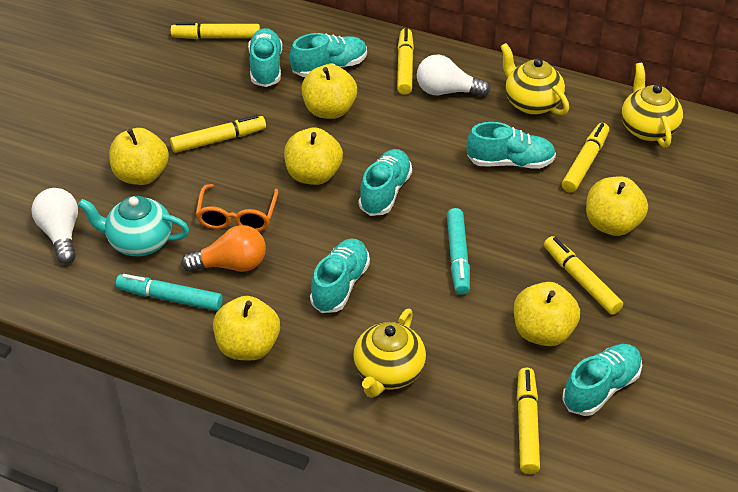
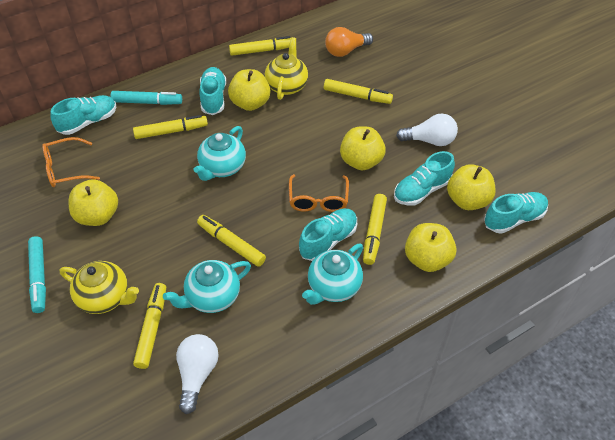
orange glasses: [196,184,278,231] = 1 -> [42,137,100,187] [289,174,349,212] = 2
turquoise shoe: [248,28,282,87] [290,33,367,77] [310,239,370,313] [359,149,412,216] [467,122,556,169] [562,344,642,416] = 6 -> [50,95,117,135] [199,67,226,115] [299,209,357,261] [394,151,455,206] [484,192,548,234] = 5
turquoise teapot: [78,196,189,256] = 1 -> [163,260,251,313] [194,126,246,181] [302,244,363,305] = 3
yellow apple: [109,128,169,185] [213,296,280,361] [284,128,343,185] [302,64,357,119] [514,282,580,346] [586,176,648,236] = 6 -> [68,179,118,226] [228,69,271,111] [340,127,386,170] [405,223,457,272] [447,164,496,210] = 5
yellow teapot: [353,309,426,398] [500,43,569,115] [621,63,683,147] = 3 -> [60,261,139,314] [265,37,308,100] = 2

